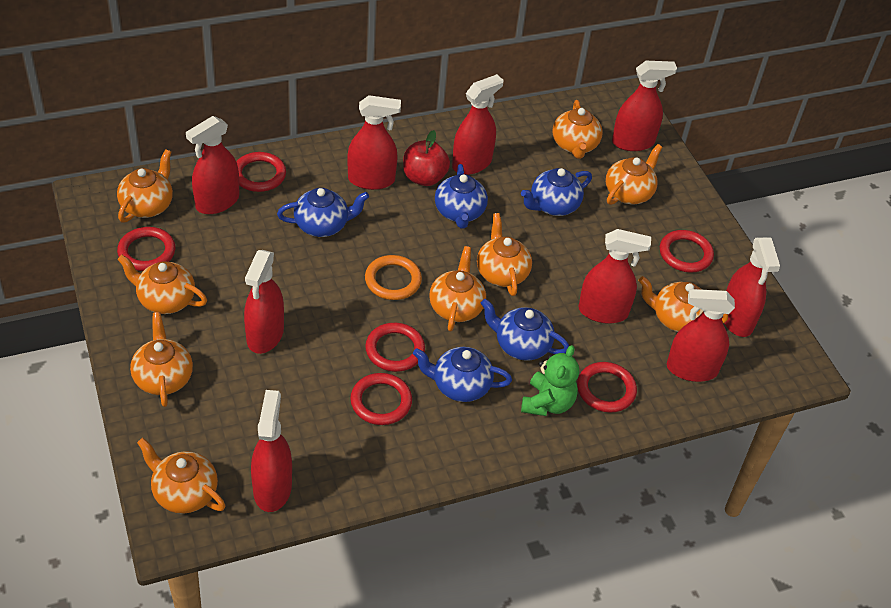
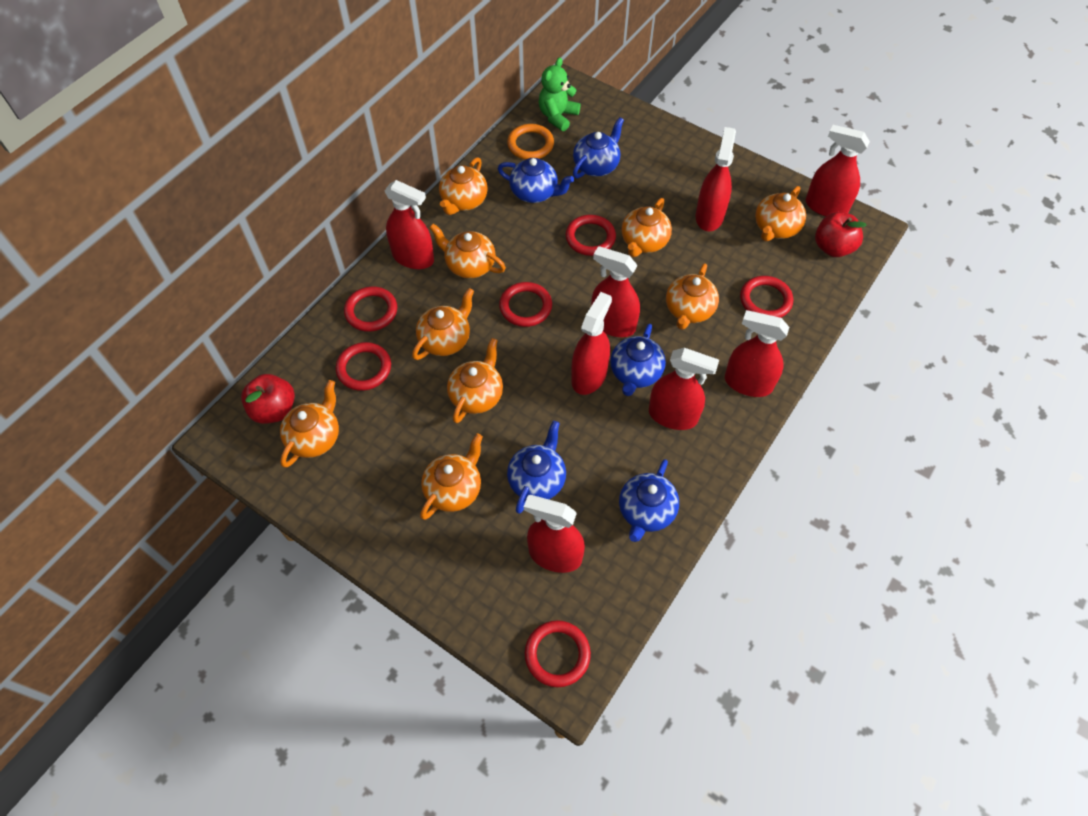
red apple: [403,130,450,186] = 1 -> [241,374,295,424] [815,212,867,257] = 2
red spray bottle: [186,116,239,214] [244,250,284,354] [251,390,292,512] [347,95,401,190] [452,74,504,175] [578,229,651,324] [612,61,677,151] [667,289,735,382] [722,237,780,337] = 9 -> [384,180,434,269] [524,495,585,573] [571,292,612,395] [591,246,640,337] [649,348,719,430] [696,127,736,231] [725,310,789,397] [806,125,870,217] = 8

